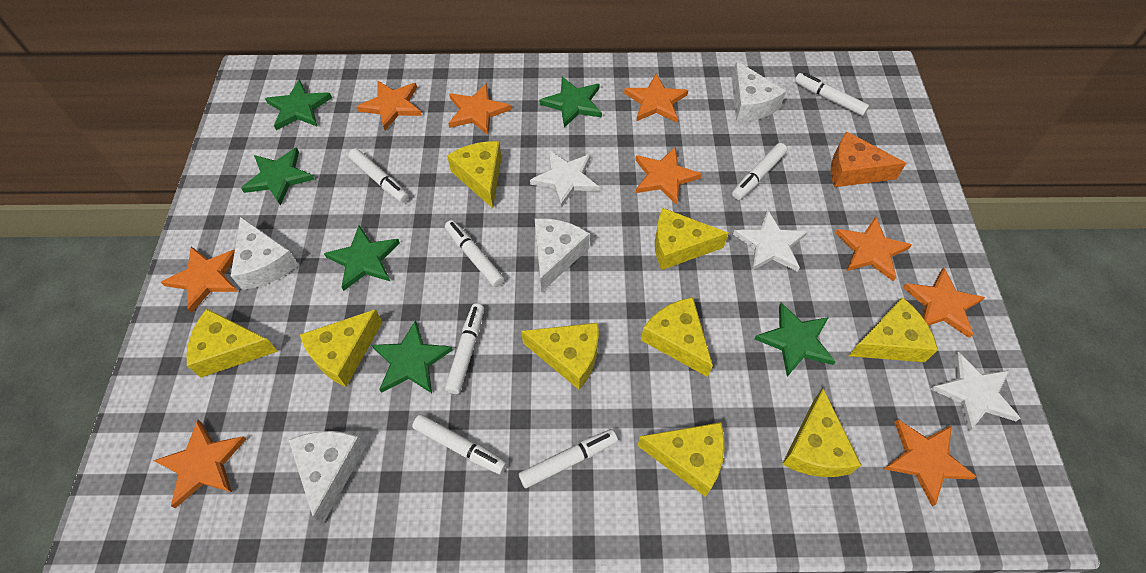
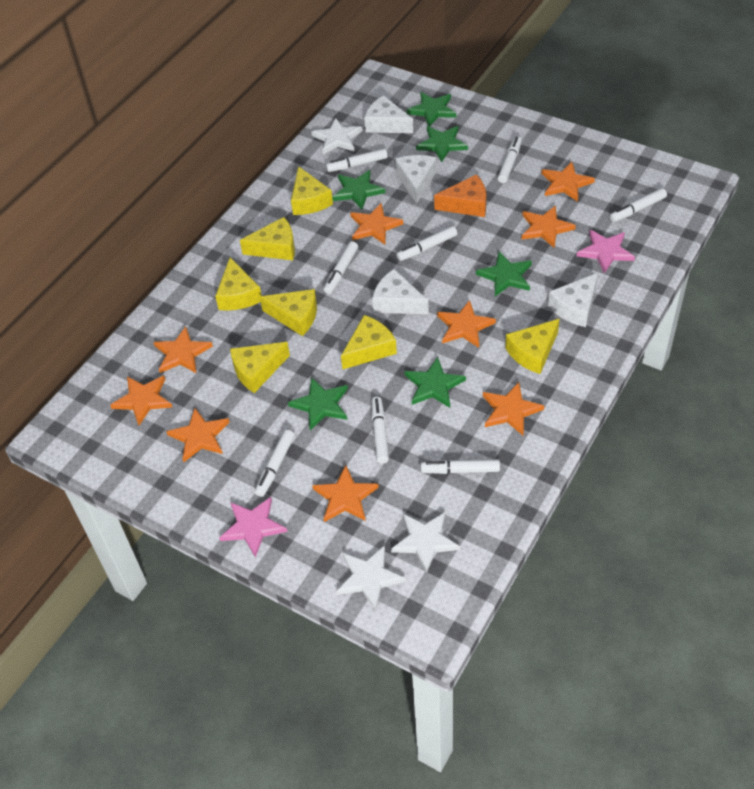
pink star: none = 0 -> [219,497,287,558] [577,230,635,274] = 2
white marker: [348,148,409,203] [412,414,507,474] [445,220,504,287] [445,303,484,394] [519,429,618,488] [732,143,787,200] [795,73,869,116] = 7 -> [255,430,295,497] [324,241,358,294] [326,149,388,172] [371,397,389,464] [397,226,457,261] [421,459,500,474] [498,136,522,183] [610,188,667,222] = 8
yellow cheese: [186,309,278,378] [300,309,382,387] [447,141,501,208] [521,323,599,390] [638,422,724,497] [641,297,713,377] [655,208,729,270] [782,389,861,477] [849,297,938,362] = 9 -> [215,257,262,311] [230,342,290,393] [240,217,295,260] [260,289,317,336] [291,166,333,215] [341,315,397,369] [505,319,560,374] = 7

